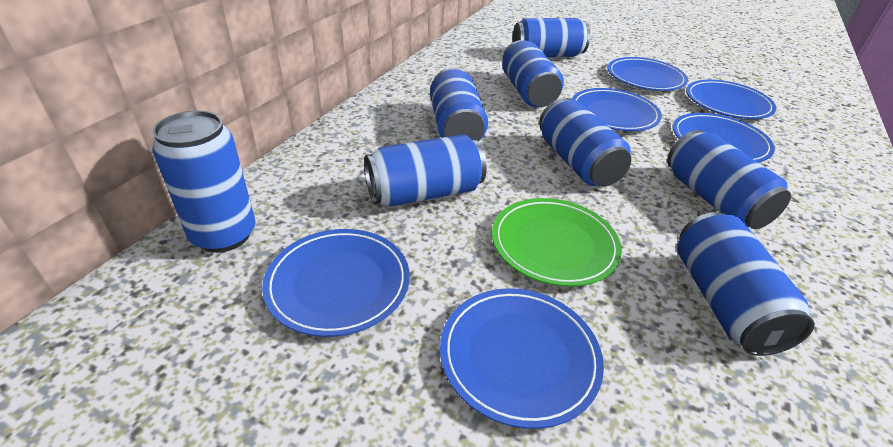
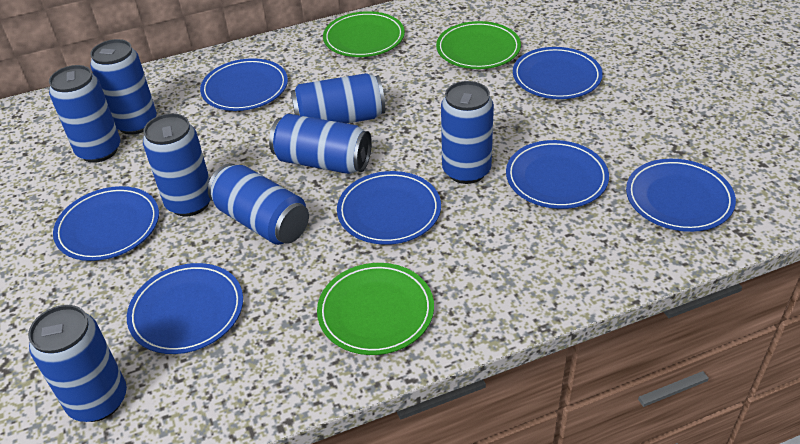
blue plate: [262,229,410,337] [440,288,604,429] [572,88,662,131] [608,57,688,91] [673,113,775,162] [686,80,776,119] = 6 -> [53,186,159,261] [127,263,243,354] [200,58,288,111] [337,171,441,245] [506,140,609,209] [513,47,603,99] [626,159,736,232] = 7
green plate: [492,198,622,287] = 1 -> [317,263,434,355] [323,11,405,57] [436,21,521,69] = 3

